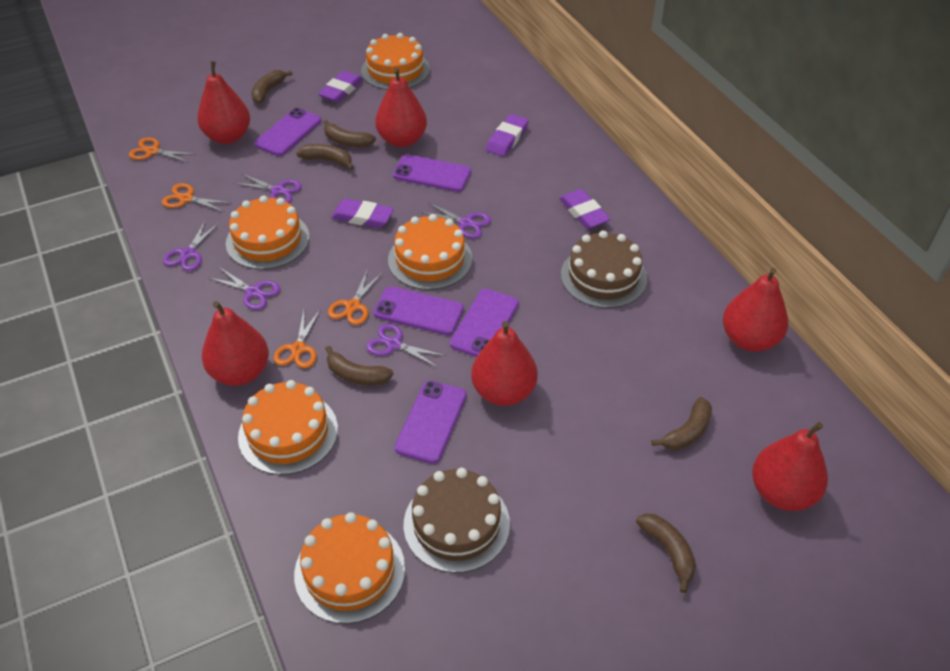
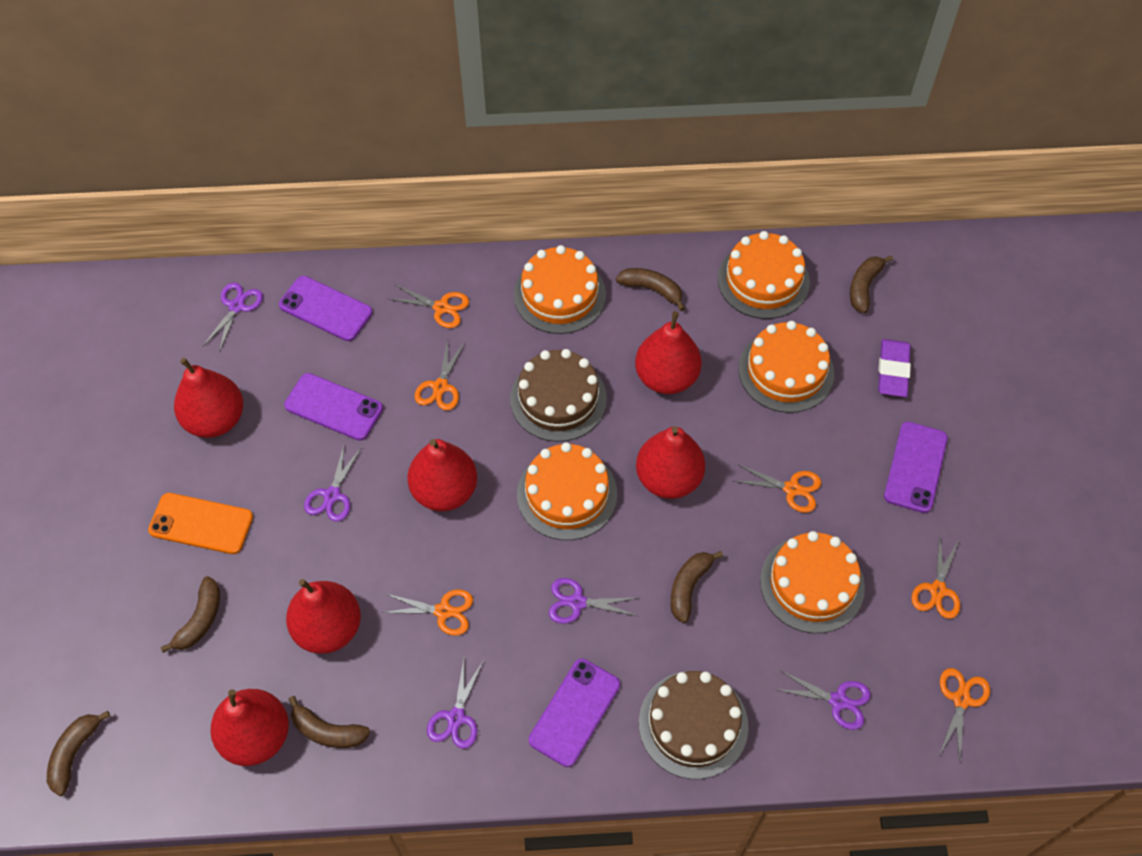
orange phone: none = 0 -> [148,493,253,554] = 1
orange scissors: [129,137,196,163] [162,183,232,212] [274,310,320,368] [328,269,382,325] = 4 -> [381,589,473,636] [389,284,469,328] [415,339,465,411] [733,464,822,513] [911,534,960,619] [939,668,990,761] = 6
purple eraser: [318,71,364,103] [331,199,394,228] [486,114,529,157] [559,189,611,229] = 4 -> [878,339,911,397] = 1
purple phone: [254,108,322,156] [373,286,464,335] [393,154,471,192] [394,380,467,464] [450,289,519,357] = 5 -> [279,276,373,341] [284,373,383,441] [529,659,620,767] [884,422,948,513] = 4

